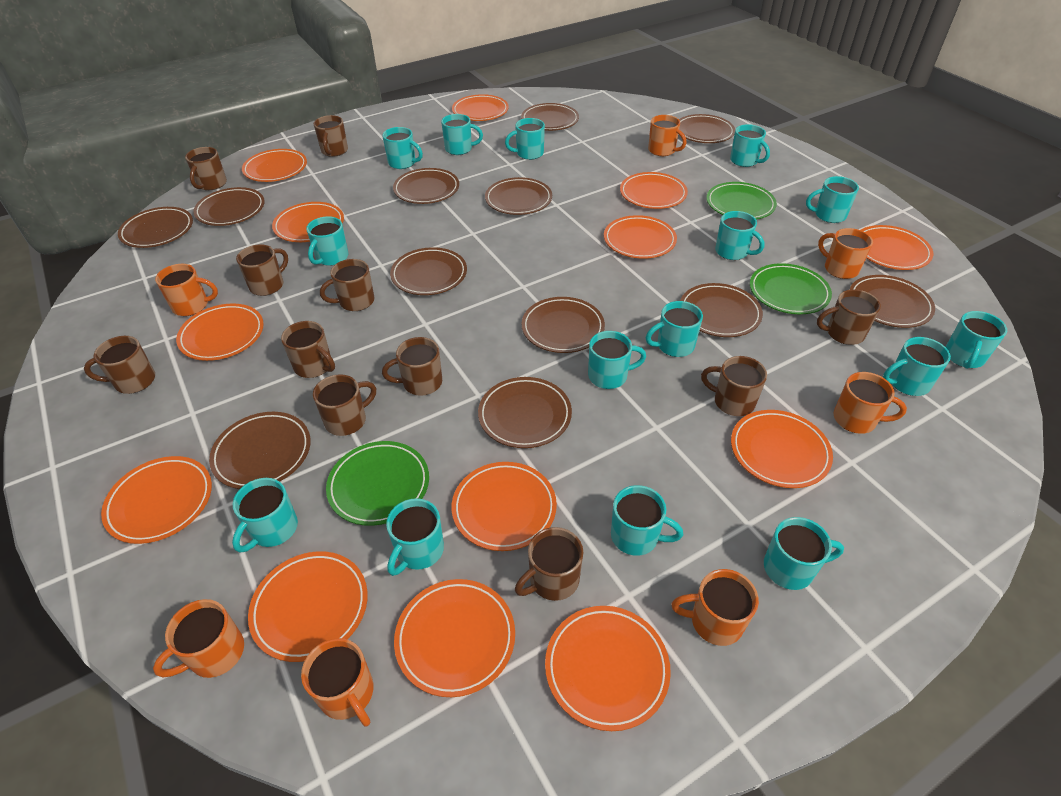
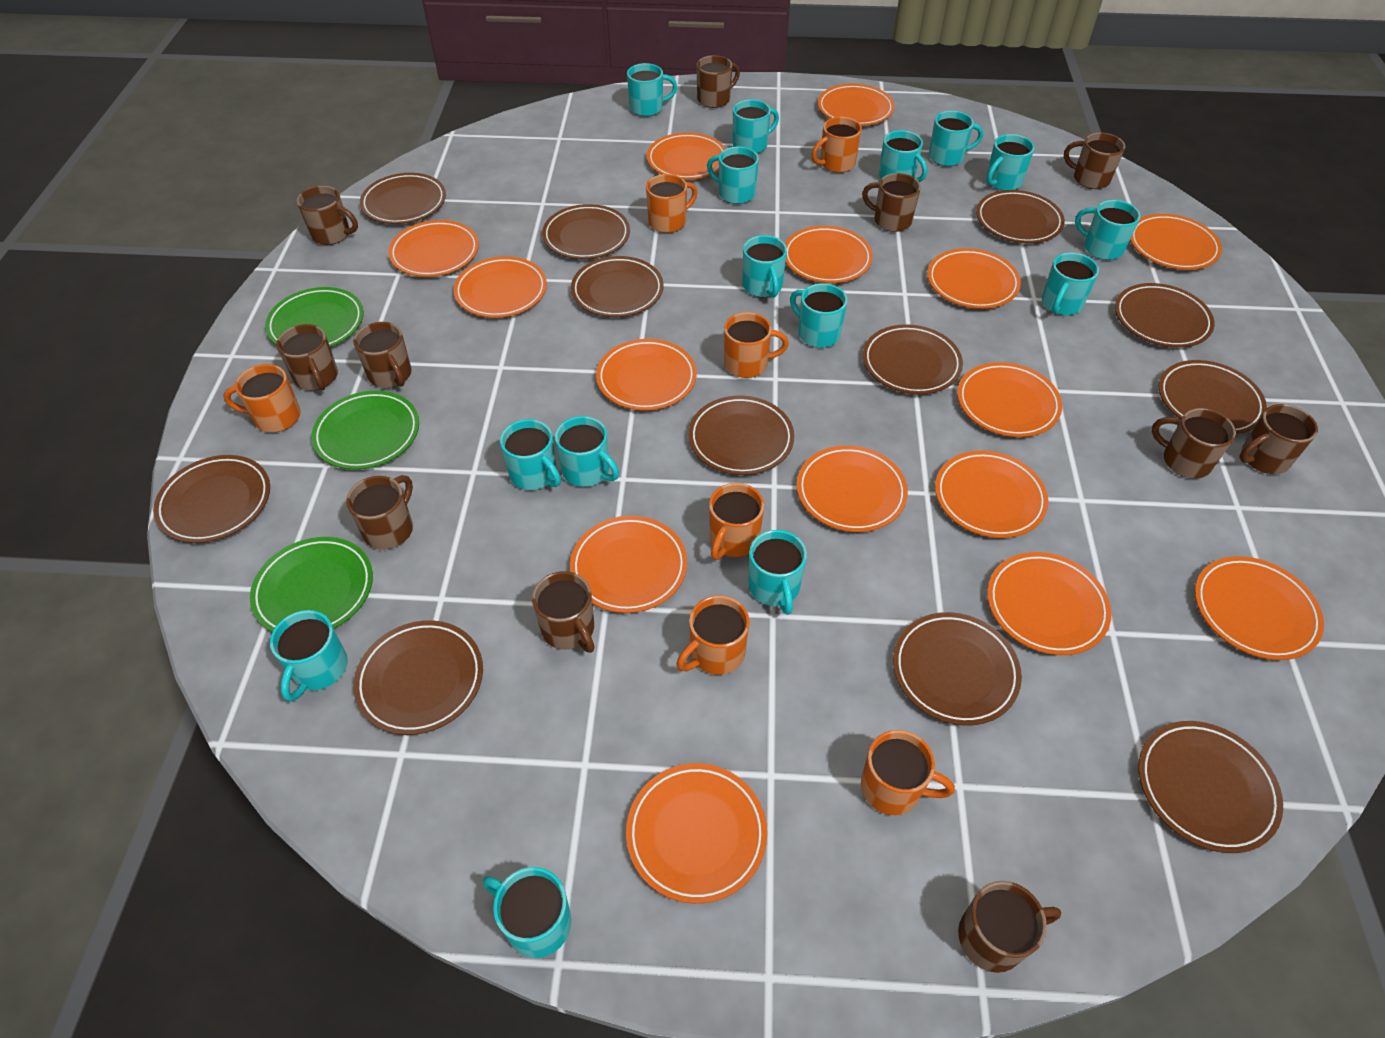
orange plate: [101,456,212,544] [176,303,264,361] [242,149,307,182] [248,551,368,662] [272,202,344,242] [394,579,515,697] [452,94,509,121] [452,462,557,551] [545,606,671,731] [604,215,677,259] [620,172,688,209] [731,410,833,488] [861,225,933,270] = 13 -> [388,220,479,277] [453,256,547,318] [570,516,687,613] [596,339,697,411] [626,763,767,904] [647,133,726,180] [785,226,873,283] [797,445,908,532] [818,84,895,126] [927,248,1021,309] [935,451,1048,538] [957,362,1062,437] [987,552,1112,655] [1130,214,1222,270] [1195,556,1324,660] = 15

